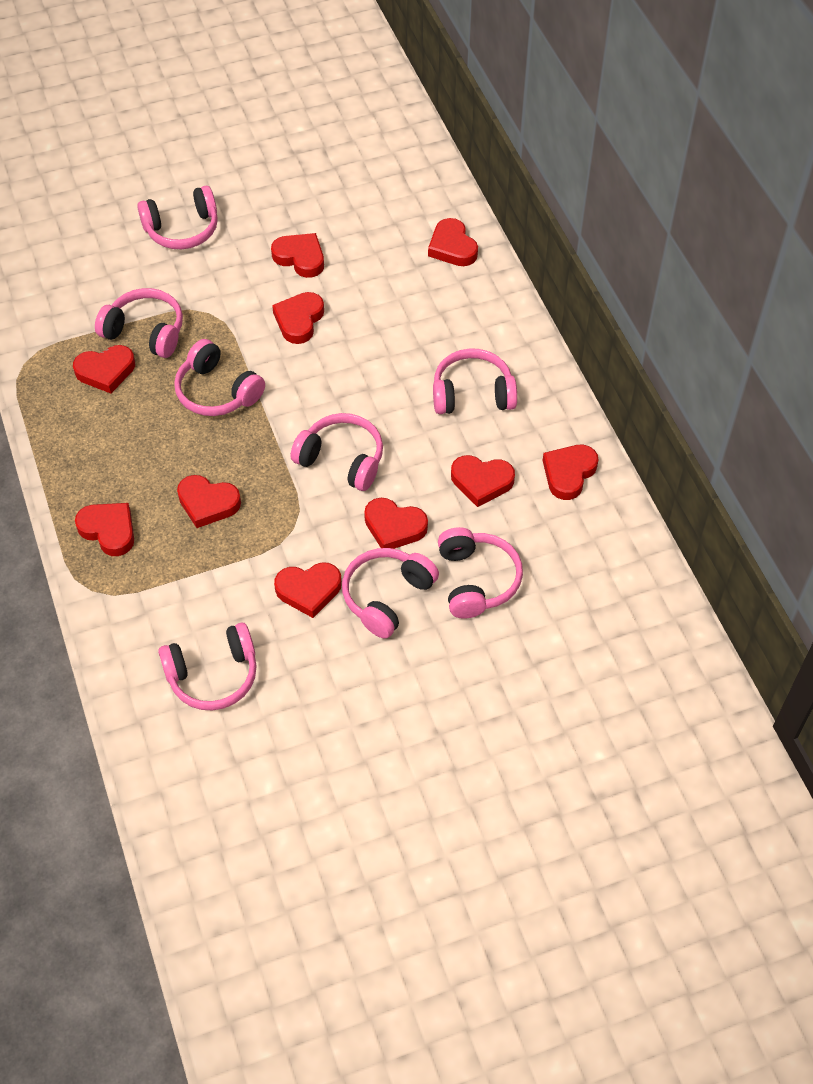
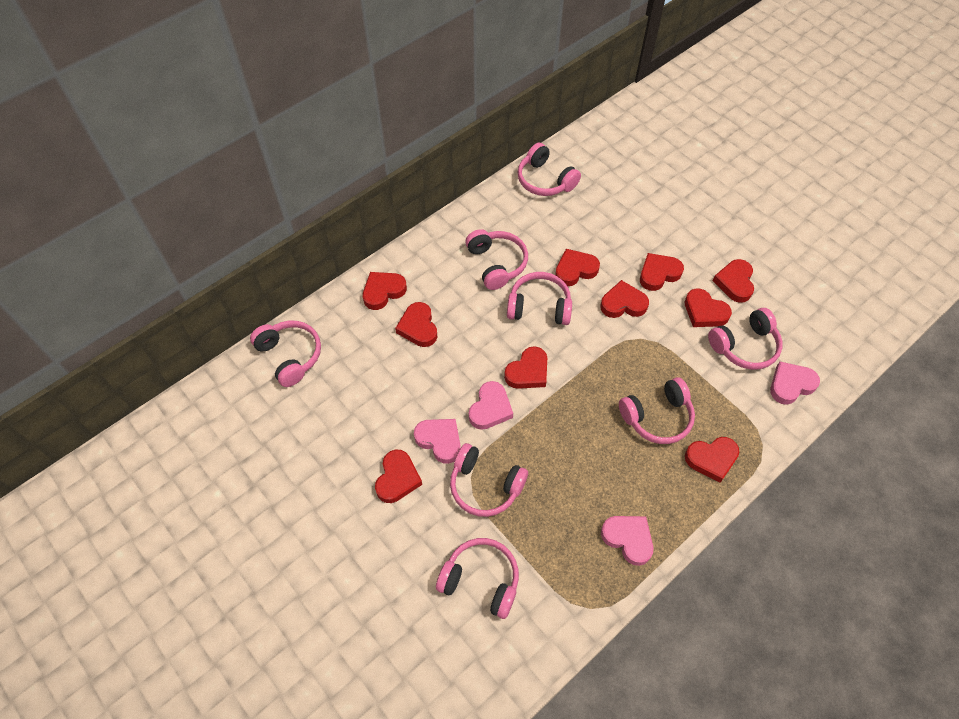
pink heart: none = 0 -> [414,419,461,464] [469,381,513,430] [601,516,653,566] [770,362,820,405] = 4

